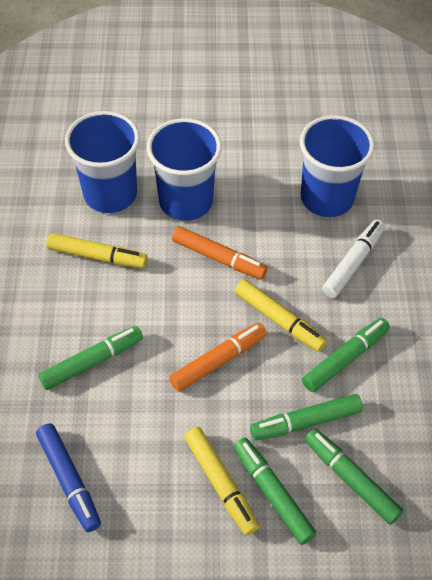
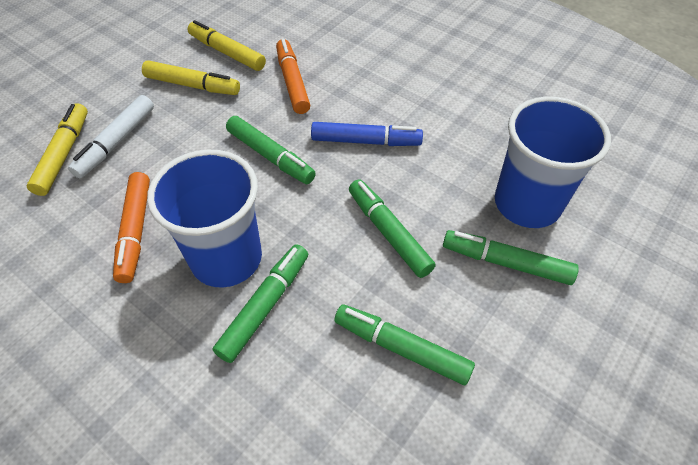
blue cup: [65,111,140,213] [147,118,222,221] [300,115,375,217] = 3 -> [147,150,262,288] [495,96,611,228] = 2

